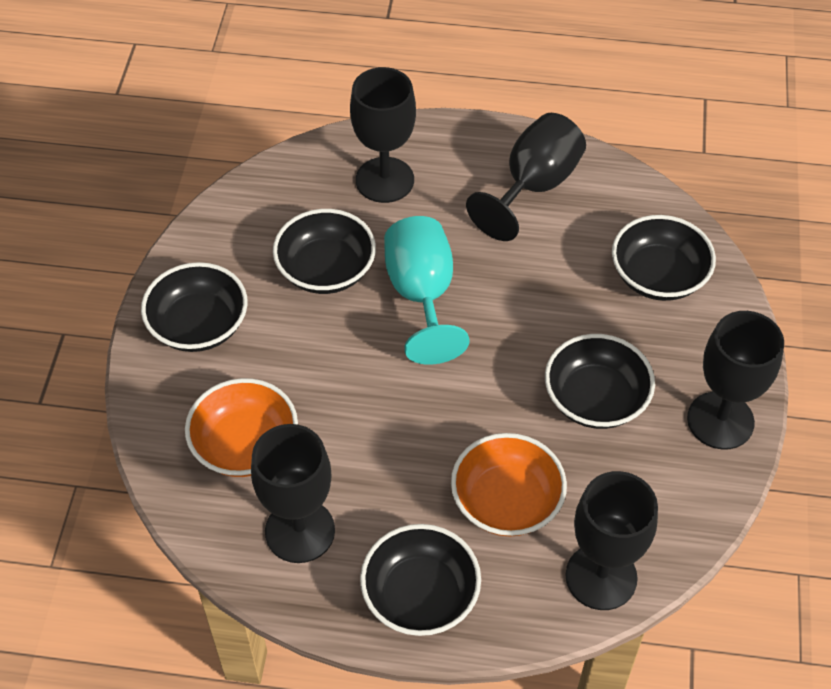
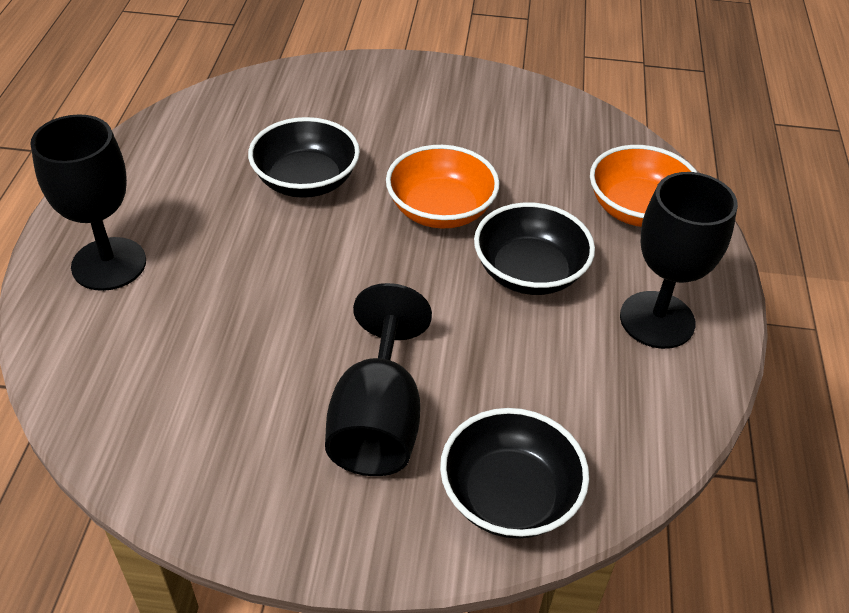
black bowl: [141,262,248,352] [273,209,376,294] [360,524,481,636] [545,334,655,429] [612,215,716,301] = 5 -> [248,117,360,198] [440,408,589,539] [474,202,595,295] = 3
black goblet: [251,424,335,563] [350,67,416,203] [466,113,586,241] [565,471,658,610] [687,311,784,450] = 5 -> [30,114,146,291] [325,283,432,476] [620,172,738,349] = 3
turquoise goblet: [384,216,470,365] = 1 -> none = 0

